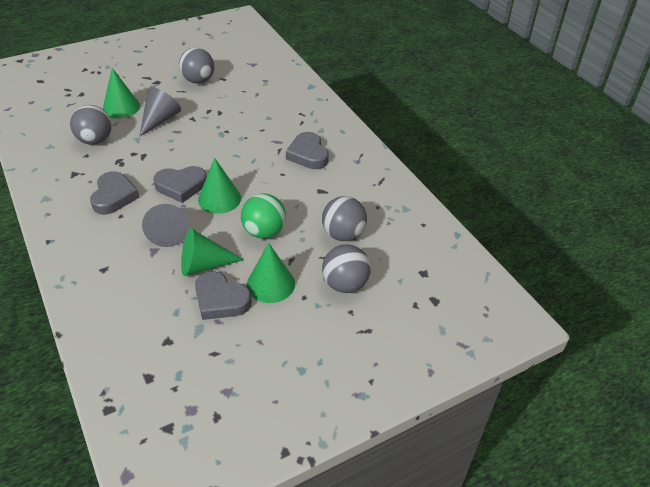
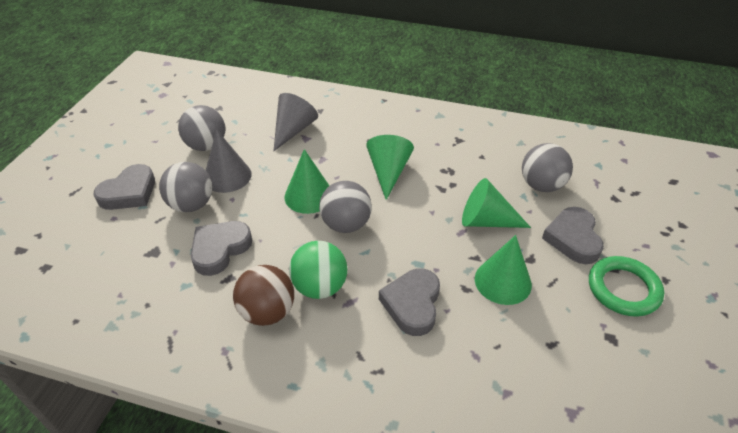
brown ball: none = 0 -> [233,265,294,326] = 1
green ring: none = 0 -> [589,256,664,317] = 1

